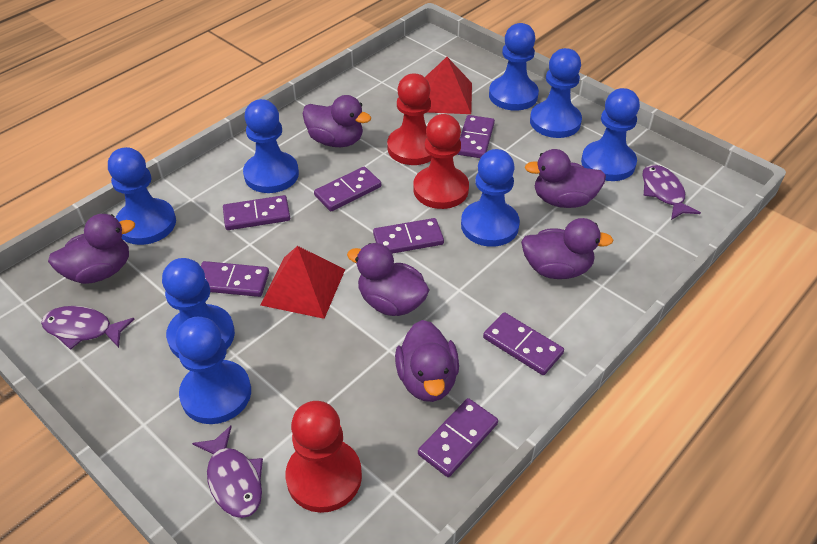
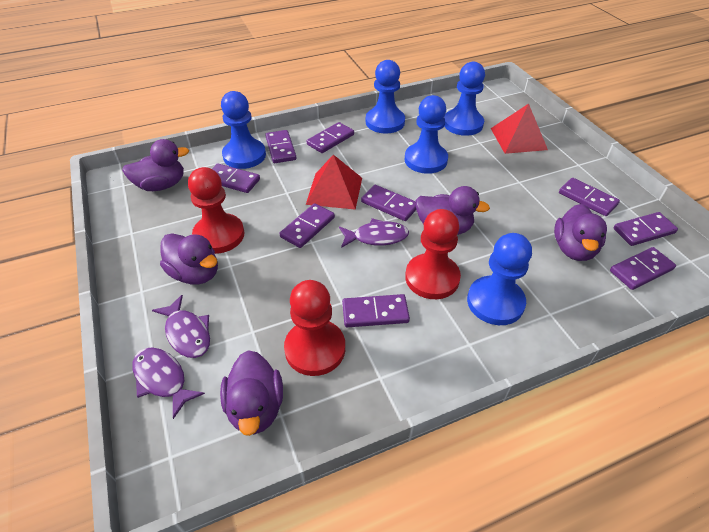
blue pawn: [108,147,176,245] [162,258,235,358] [175,317,251,424] [243,99,299,193] [461,149,520,247] [489,23,539,111] [530,48,582,138] [581,88,640,181] = 8 -> [221,91,266,169] [366,60,405,134] [404,95,448,174] [444,61,485,136] [467,233,532,325] = 5
purple domino: [201,261,269,297] [223,195,290,230] [314,167,381,211] [373,218,444,254] [418,398,498,477] [457,115,495,158] [483,312,564,375] = 7 -> [212,163,260,193] [266,130,296,163] [279,203,335,248] [307,122,354,153] [342,294,410,327] [361,185,416,221] [559,178,620,216] [610,247,676,290] [613,212,678,246] = 9
purple duck: [48,214,135,284] [302,95,371,147] [347,243,429,316] [395,320,459,402] [521,218,613,279] [525,149,606,208] = 6 -> [122,139,189,191] [160,233,218,285] [220,350,283,436] [416,186,490,235] [554,204,607,261] = 5

